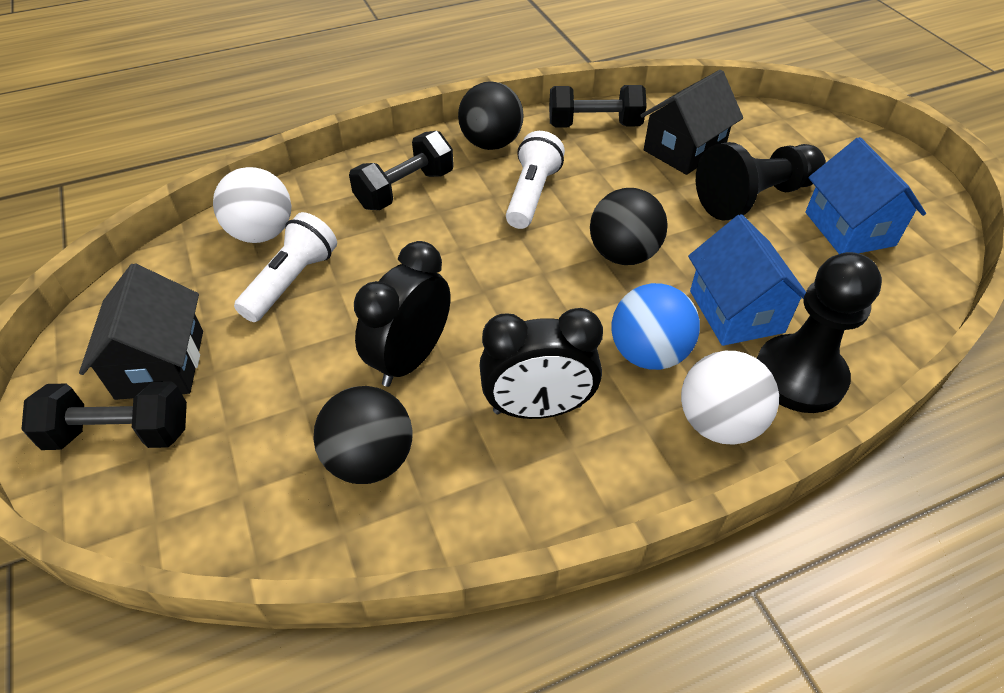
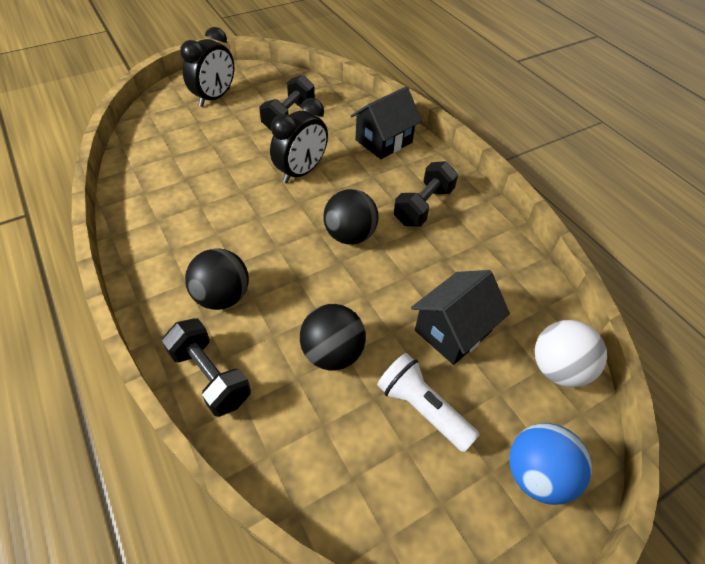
black pawn: [696,142,826,221] [757,252,882,413] = 2 -> none = 0
blue house: [688,214,806,346] [805,137,926,254] = 2 -> none = 0
white ball: [213,167,291,243] [681,351,779,445] = 2 -> [535,320,607,387] = 1
white flashlight: [234,212,337,322] [506,131,565,229] = 2 -> [377,353,480,452] = 1

